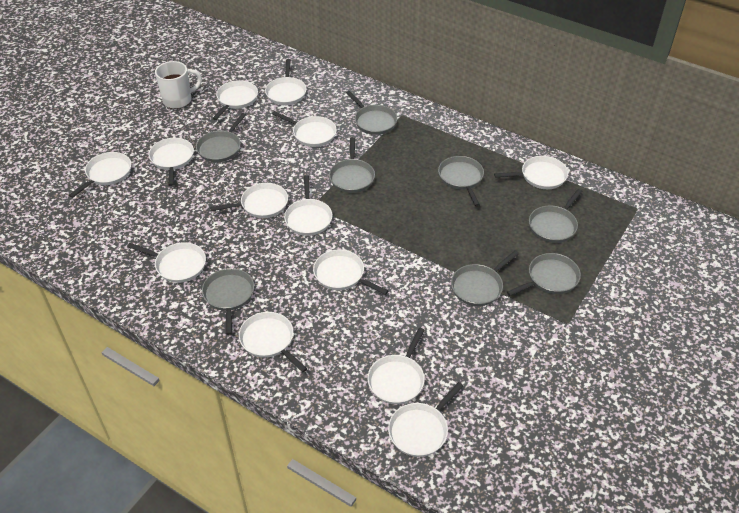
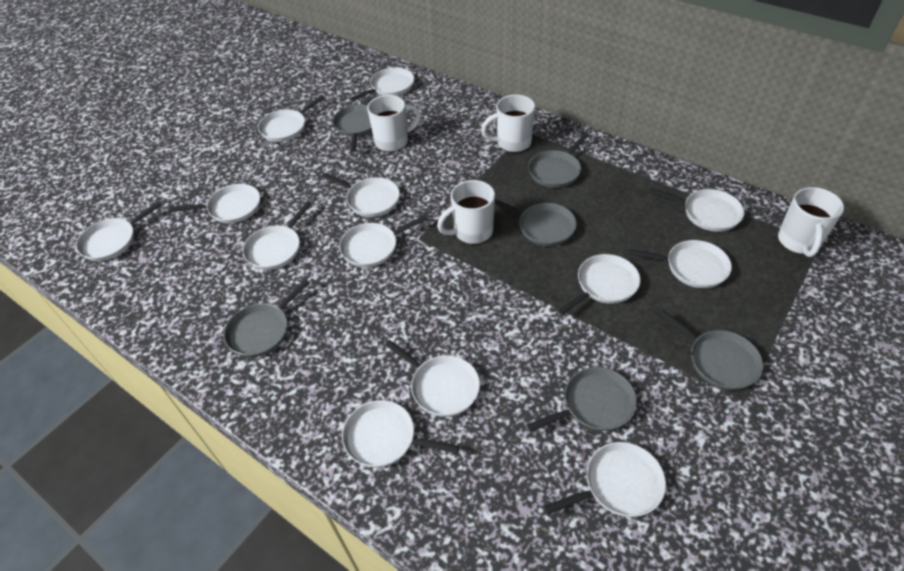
grey pan: [196,113,246,162] [202,268,254,335] [329,137,375,193] [346,91,397,135] [438,156,484,206] [451,250,519,306] [507,253,581,296] [529,189,583,243] = 8 -> [224,279,310,357] [333,104,372,152] [495,199,577,246] [527,367,637,432] [528,133,589,188] [659,310,763,390] = 6
white mug: [155,61,202,109] = 1 -> [367,95,421,152] [437,180,495,244] [481,95,535,153] [778,187,844,257] = 4

